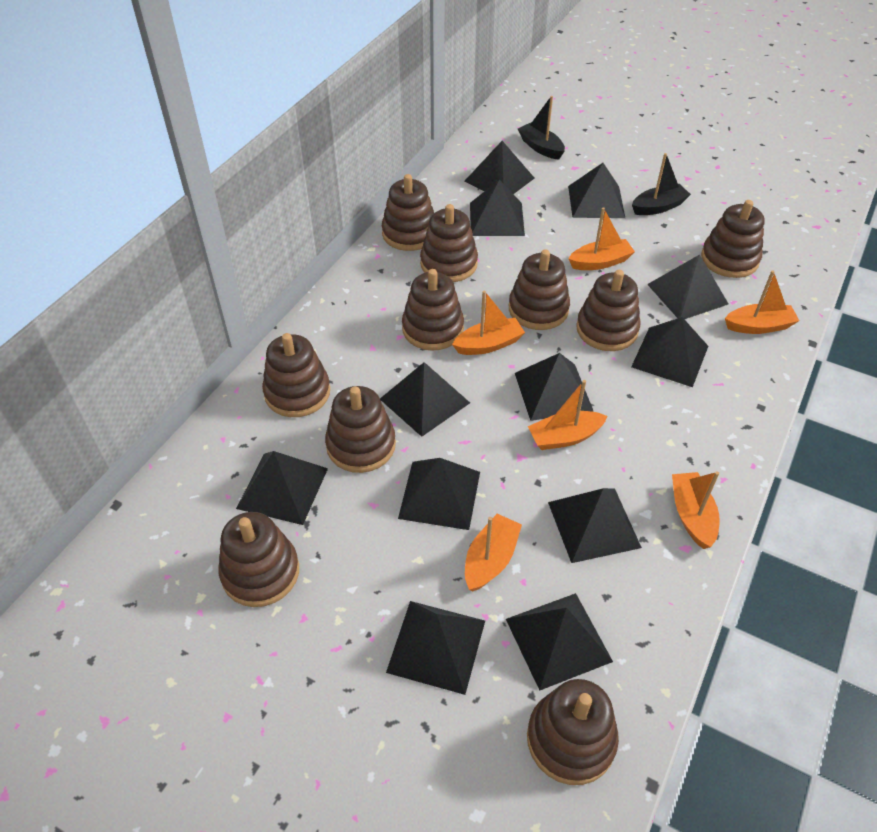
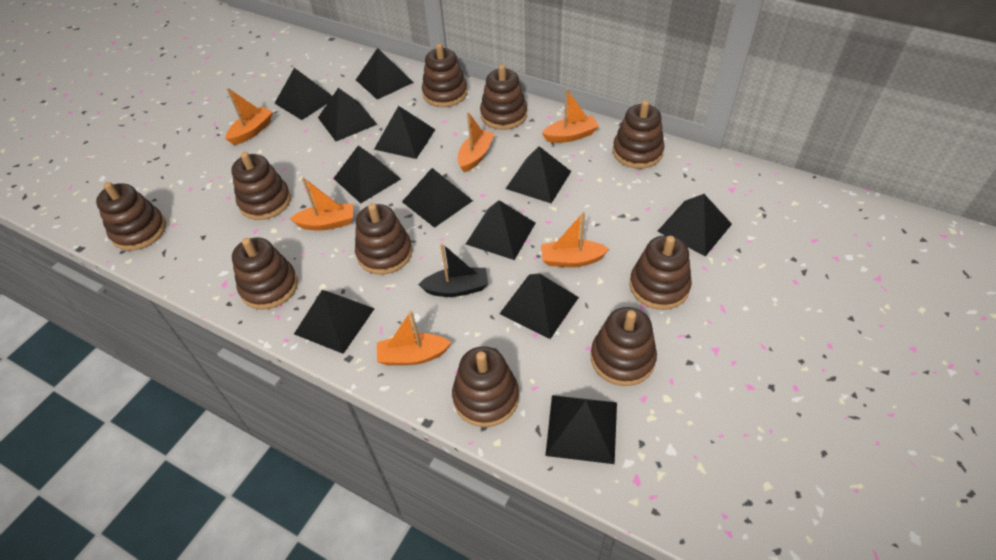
black boat: [518,96,565,160] [632,153,691,215] = 2 -> [418,243,488,297] = 1

